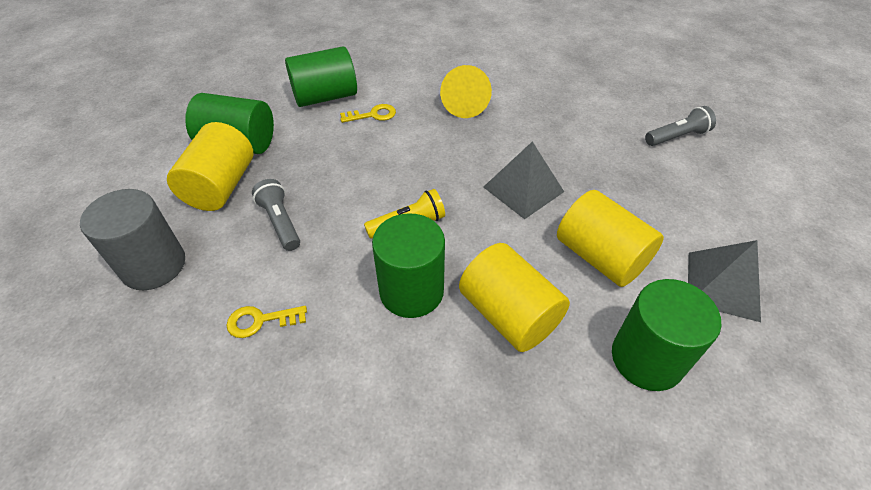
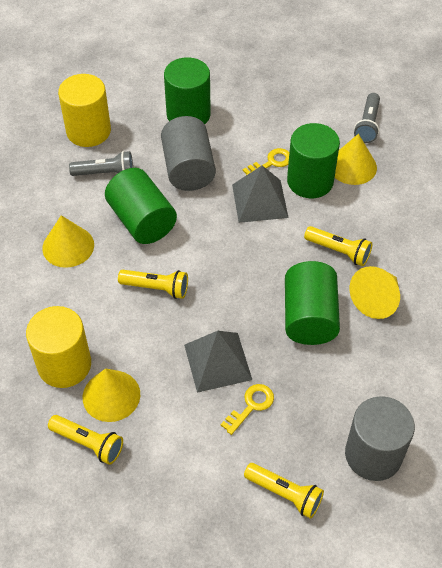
grey cylinder: [80,189,185,290] = 1 -> [161,116,216,191] [345,396,415,481] = 2
yellow cone: [440,65,492,118] = 1 -> [42,215,94,268] [83,368,140,422] [335,134,377,185] [349,266,400,319] = 4
yellow cylinder: [167,122,253,211] [459,243,570,352] [557,190,664,287] = 3 -> [26,306,91,388] [58,74,111,147] = 2
yellow flashlight: [364,189,445,239] = 1 -> [48,415,123,465] [118,270,188,299] [244,463,324,519] [304,226,372,266] = 4

